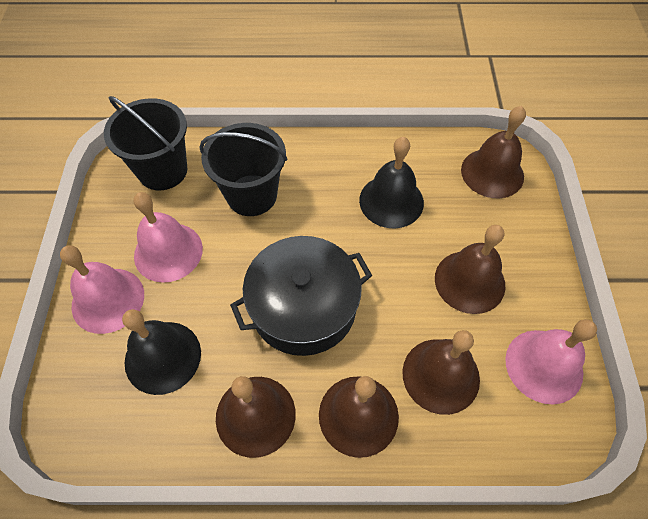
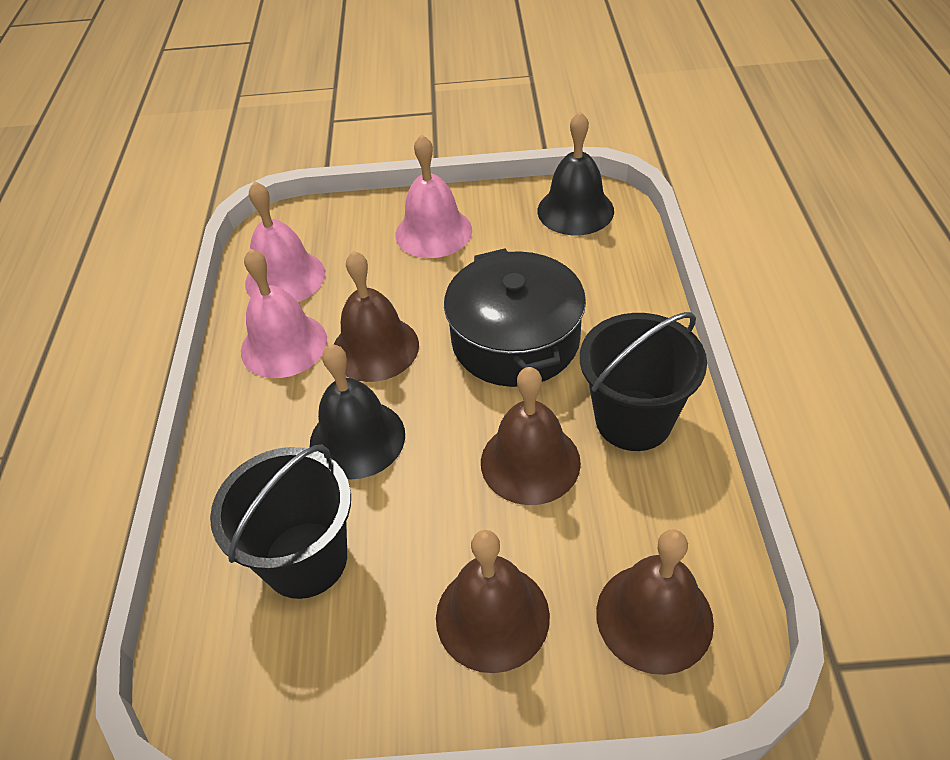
brown bell: [216,376,296,458] [319,376,399,458] [402,330,480,415] [435,225,505,314] [461,106,526,198] = 5 -> [334,251,419,382] [436,530,550,673] [481,367,581,505] [596,529,714,675] = 4

